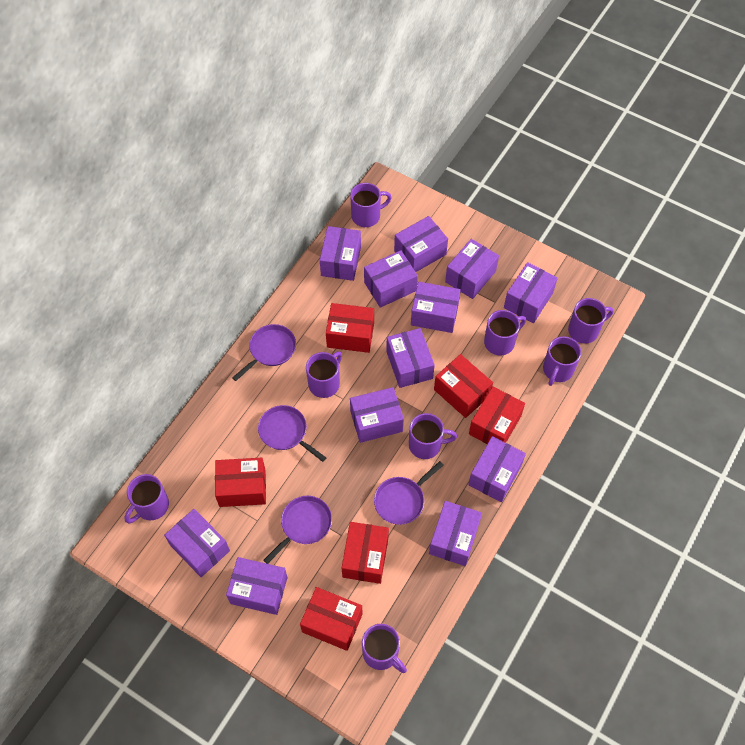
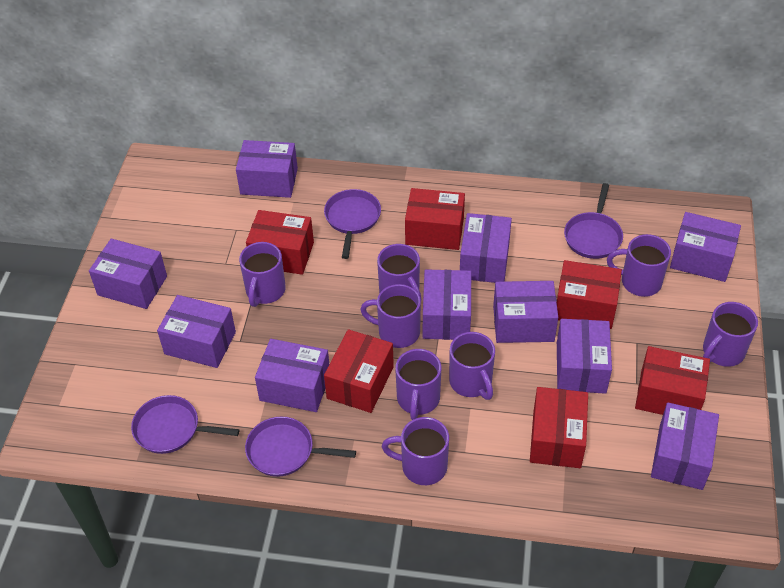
purple box: [164,509,230,577] [226,557,287,615] [320,226,361,281] [350,387,404,443] [364,250,418,308] [386,328,435,388] [394,216,448,272] [411,282,461,333] [429,501,482,566] [445,239,499,299] [468,436,526,502] [504,262,558,323] = 12 -> [89,239,167,309] [157,295,236,368] [236,140,298,198] [255,339,329,412] [423,269,471,340] [460,213,512,283] [493,281,558,343] [557,319,612,394] [651,402,719,490] [670,212,741,282] = 10

